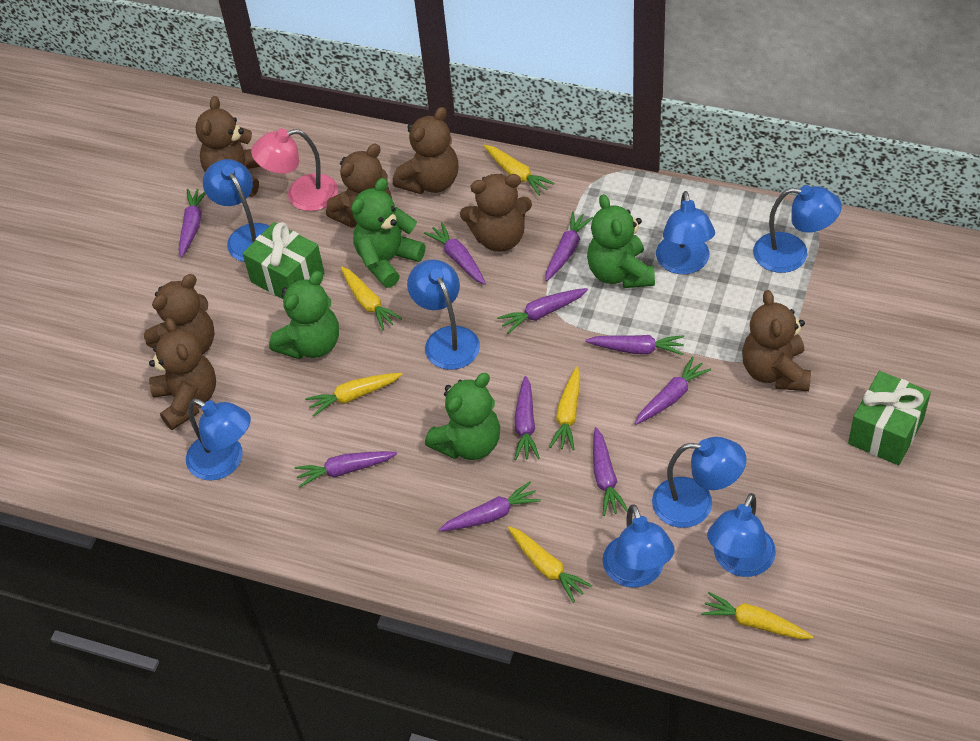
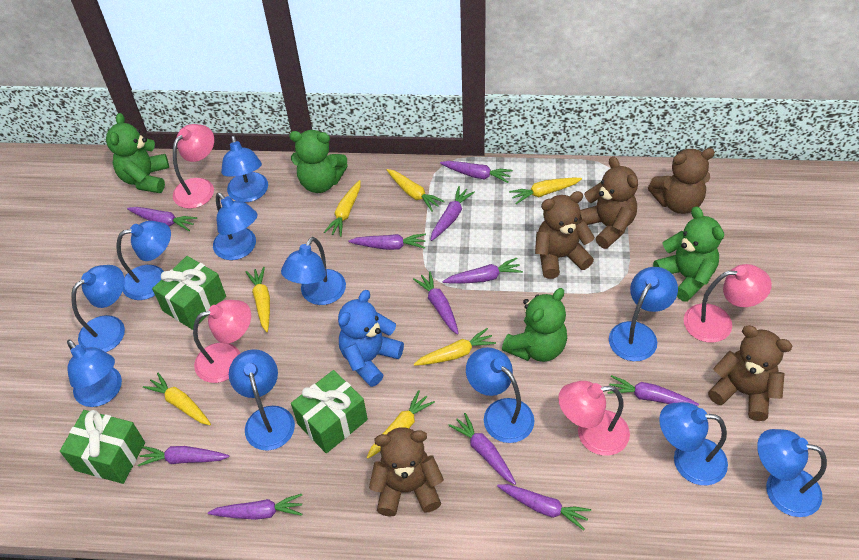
blue lamp: [186,399,251,481] [203,159,269,262] [407,260,480,370] [603,504,675,588] [652,437,746,528] [656,191,715,274] [707,493,776,577] [753,185,842,273] = 8 -> [67,340,122,407] [71,265,125,352] [116,221,171,300] [213,193,258,260] [221,135,268,202] [229,349,295,451] [281,237,346,305] [466,347,534,443] [609,267,678,361] [659,402,728,485] [757,429,827,517] = 11
blue teddy bear: none = 0 -> [338,290,404,387] = 1
brown teddy bear: [144,274,215,355] [149,318,216,430] [196,96,261,197] [326,144,392,228] [393,107,458,194] [460,174,532,252] [742,290,811,391] = 7 -> [369,427,444,517] [535,191,595,279] [579,156,638,249] [648,148,715,214] [708,325,793,421] = 5
green gift: [243,222,324,299] [848,371,931,465] = 2 -> [60,410,145,484] [152,256,226,330] [291,370,368,453] = 3
pink lamp: [251,129,338,211] = 1 -> [173,124,214,209] [193,300,251,383] [558,381,630,456] [684,264,772,343] = 4
purple carrot: [178,189,206,258] [295,451,397,487] [424,222,486,285] [439,482,541,531] [497,288,588,334] [514,376,540,460] [545,211,593,281] [585,335,684,355] [593,427,628,516] [634,357,711,425] = 10 -> [127,207,197,231] [138,446,229,466] [208,494,302,520] [348,234,426,250] [413,271,459,334] [431,186,475,241] [440,161,513,183] [443,257,523,284] [448,413,516,485] [497,484,591,530] [608,375,699,406] = 11
yellow carrot: [305,373,402,417] [340,266,402,330] [484,145,554,196] [508,526,592,603] [549,366,580,450] [701,592,813,639] = 6 -> [143,373,211,425] [245,267,270,332] [324,180,361,237] [367,390,435,459] [387,169,445,212] [414,328,496,366] [509,178,582,204] = 7

